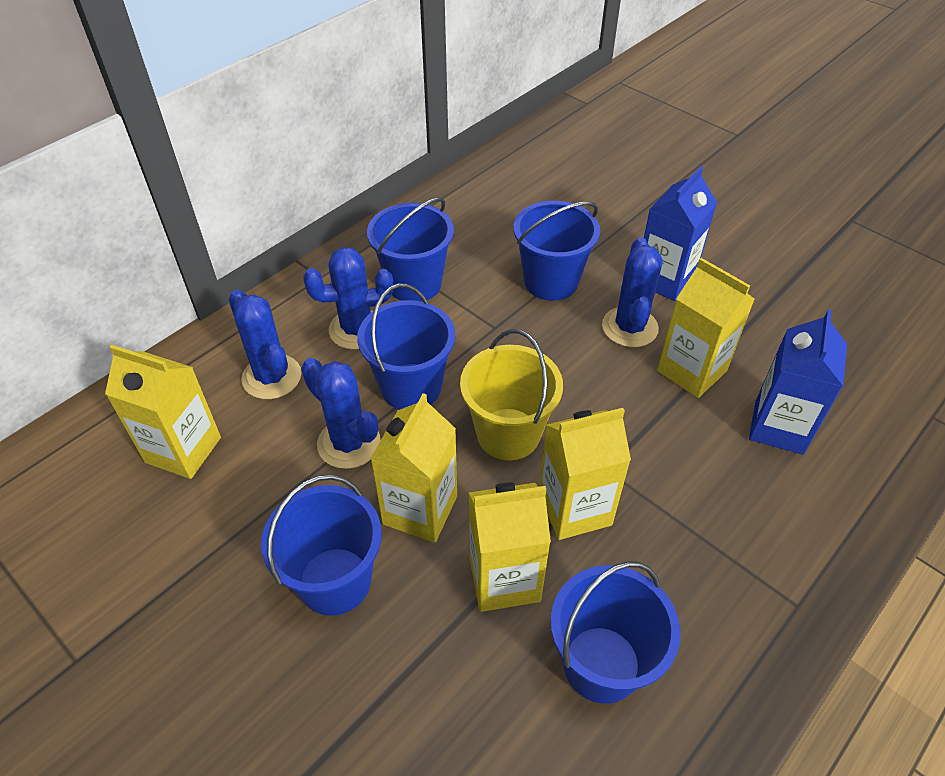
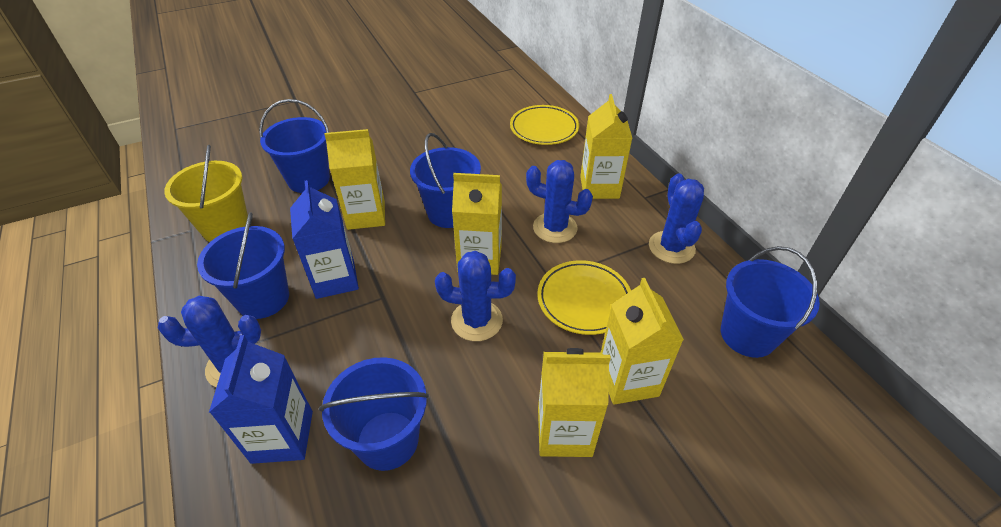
yellow plate: none = 0 -> [510,105,579,145] [537,260,631,335] = 2

